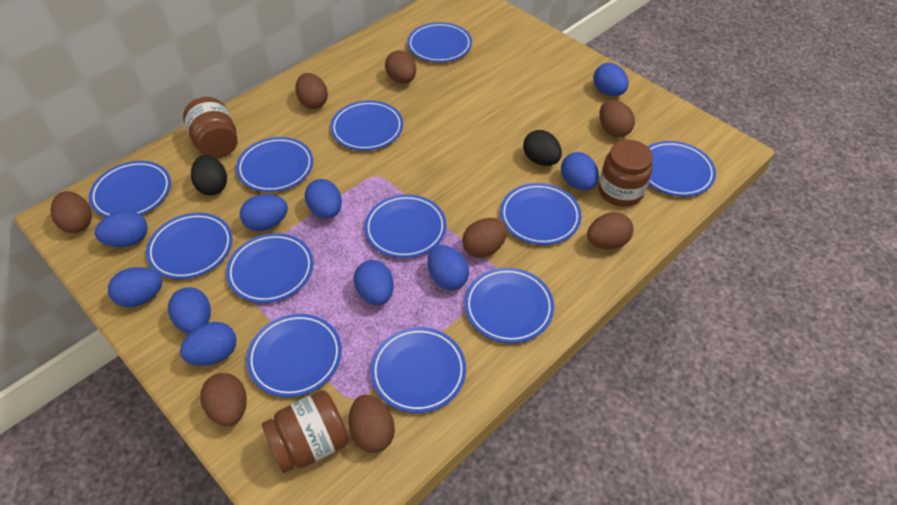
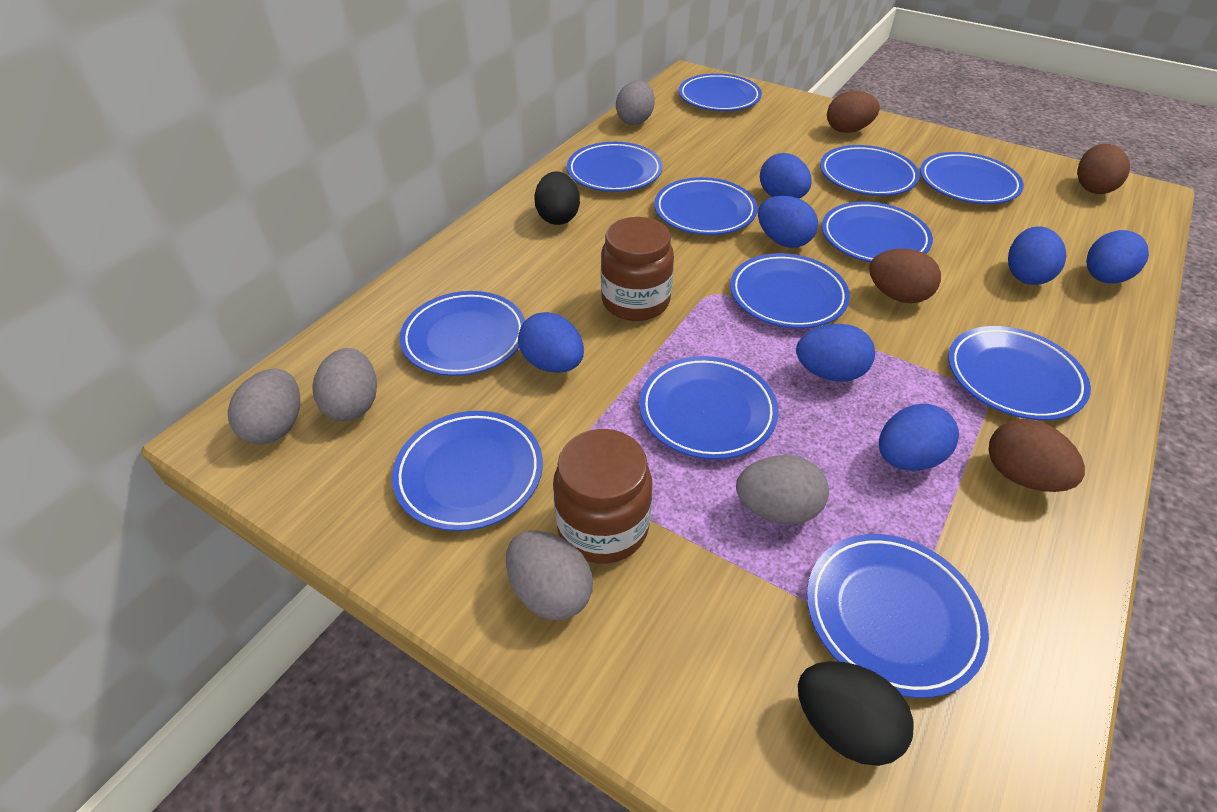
blue egg: [95,210,148,247] [108,267,162,307] [168,287,211,334] [180,322,237,366] [240,194,288,231] [305,179,342,218] [354,260,394,305] [428,245,469,290] [561,152,599,190] [593,63,629,96] = 10 -> [518,312,584,373] [758,196,818,248] [760,153,812,199] [796,324,875,382] [879,404,959,471] [1008,226,1067,285] [1086,230,1149,283] = 7
brown egg: [51,191,92,233] [200,373,247,426] [295,73,328,109] [349,395,395,453] [385,51,416,83] [462,218,508,258] [587,212,634,249] [600,100,635,137] = 8 -> [827,91,880,133] [869,249,941,303] [988,419,1085,492] [1077,144,1130,194] = 4
brown jar: [183,97,238,159] [262,390,349,473] [599,140,653,207] = 3 -> [553,429,652,564] [601,217,674,321] = 2
grey egg: none = 0 -> [228,369,300,444] [312,348,377,421] [506,530,593,620] [616,81,655,125] [736,455,829,524] = 5

